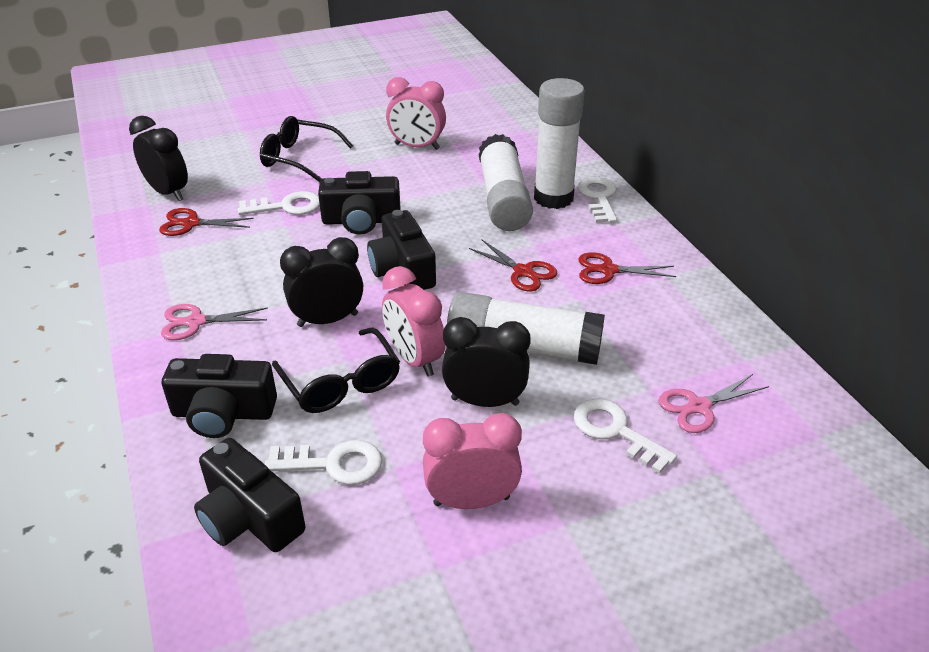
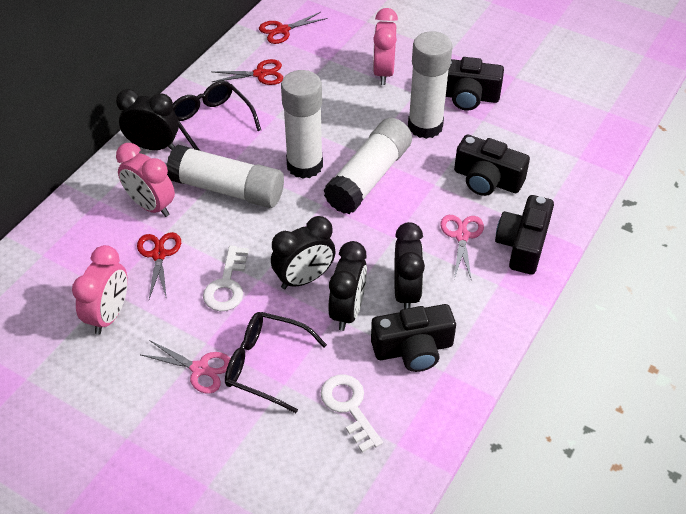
black clock: [129,116,188,201] [280,237,363,327] [442,317,531,407] = 3 -> [116,89,179,150] [271,216,336,289] [328,241,367,331] [394,222,425,309] = 4
white glue stick: [447,292,605,365] [478,134,533,231] [534,78,585,209] = 3 -> [166,144,284,208] [281,70,323,179] [324,118,412,214] [408,31,452,139] = 4
white key: [238,191,320,215] [265,440,382,485] [574,399,677,474] [577,177,617,223] = 4 -> [203,246,249,311] [320,374,383,453] = 2

